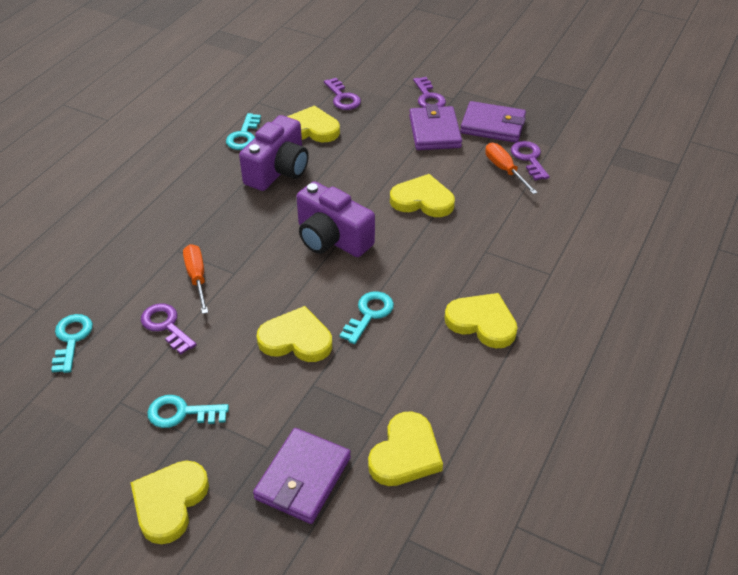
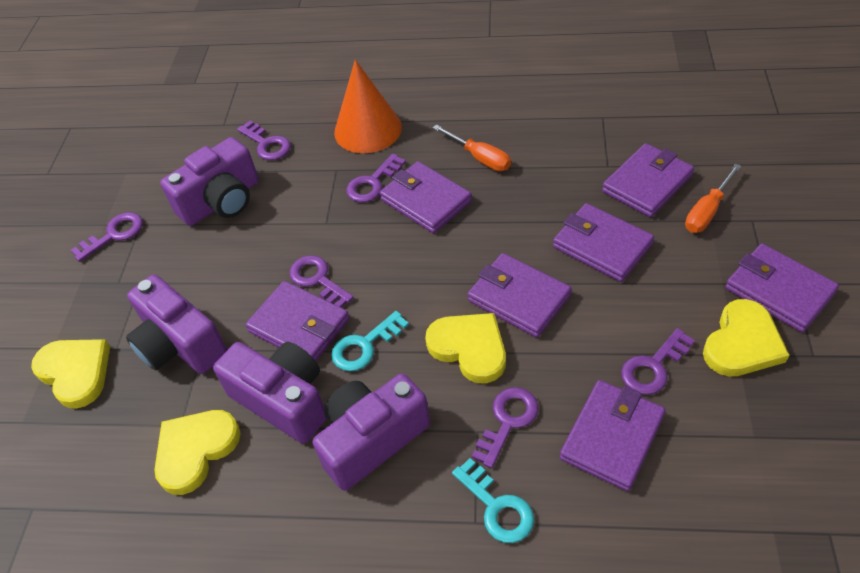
orange cone: none = 0 -> [334,60,402,153] = 1
purple camera: [239,115,309,191] [297,181,375,257] = 2 -> [126,274,227,374] [160,137,259,226] [213,342,327,444] [313,374,430,491] = 4
purple key: [141,303,197,354] [324,78,361,110] [413,77,446,108] [511,141,550,180] = 4 -> [71,212,143,262] [237,121,291,160] [289,255,354,307] [346,153,406,203] [472,387,538,468] [621,328,695,395] = 6
purple wallet: [253,428,351,524] [409,104,462,150] [460,101,526,143] = 3 -> [245,281,350,361] [380,161,472,233] [468,253,572,338] [553,203,654,282] [560,380,666,491] [602,143,694,217] [725,244,839,332] = 7
turquoise key: [51,314,93,373] [147,395,229,428] [226,113,261,150] [340,291,394,344] = 4 -> [331,311,409,371] [452,458,534,543] = 2
yellow heart: [130,461,209,544] [256,306,332,362] [287,106,340,143] [368,411,443,486] [390,174,455,217] [445,293,517,348] = 6 -> [31,339,110,409] [154,410,241,495] [425,313,506,383] [703,299,789,376] = 4

